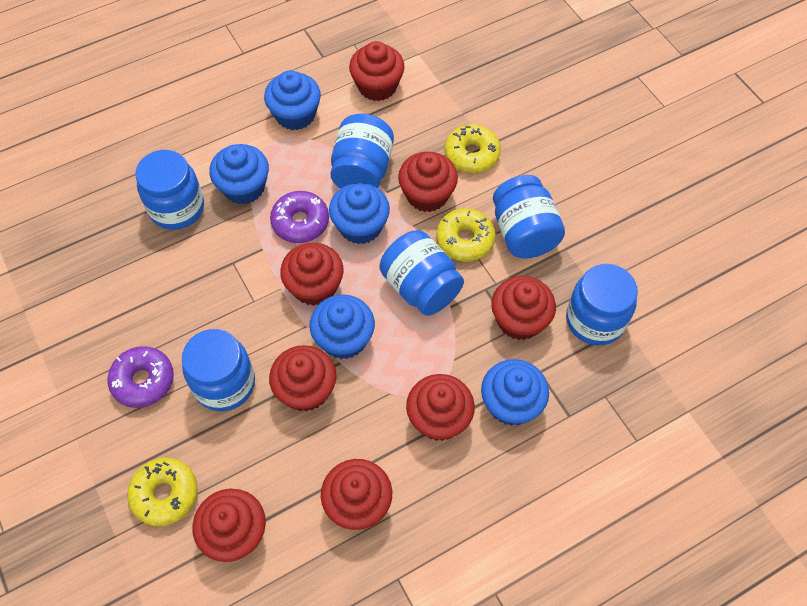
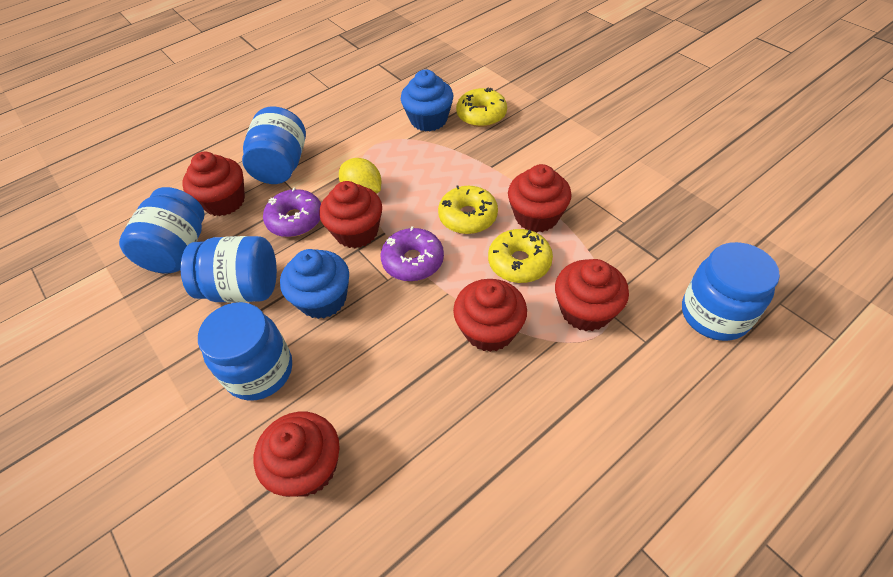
blue cupcake: [209,144,269,204] [264,70,321,130] [310,295,375,359] [329,183,390,244] [481,359,549,426] = 5 -> [280,249,349,319] [401,70,453,132] = 2
blue jar: [135,150,204,230] [182,329,255,411] [330,114,394,189] [379,230,464,316] [493,175,565,258] [566,264,638,345] = 6 -> [119,187,205,274] [181,236,277,303] [198,302,292,401] [242,106,306,184] [682,242,780,341] = 5
red cupcake: [192,489,266,562] [269,345,337,412] [280,242,344,306] [321,459,392,530] [349,41,405,101] [398,152,458,212] [406,374,475,441] [491,276,556,340] = 8 -> [182,151,245,216] [254,412,340,497] [319,181,382,248] [453,279,527,352] [508,164,572,232] [555,259,629,331] = 6
yellow lemon: none = 0 -> [339,158,381,194] = 1

